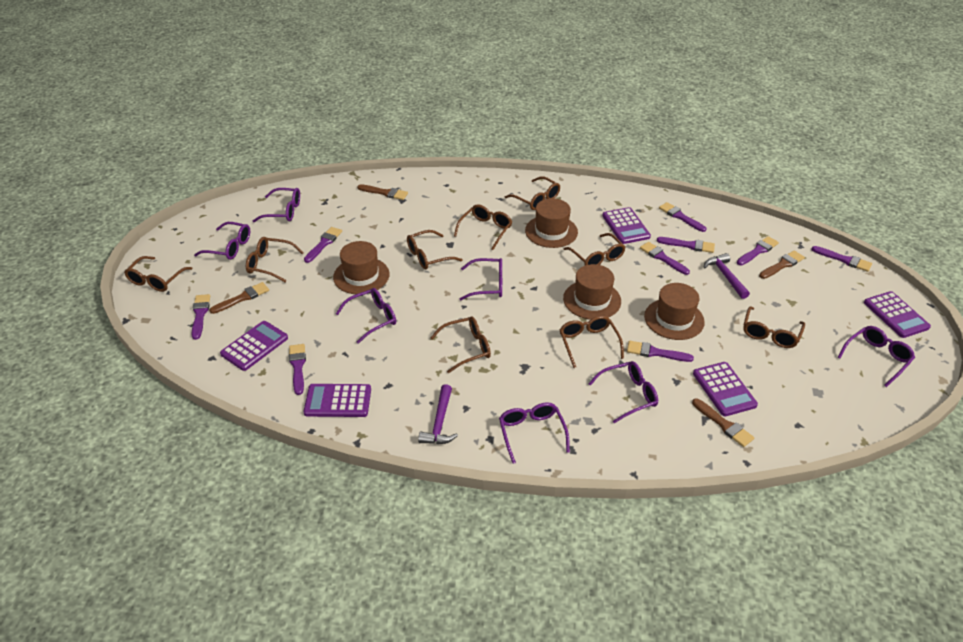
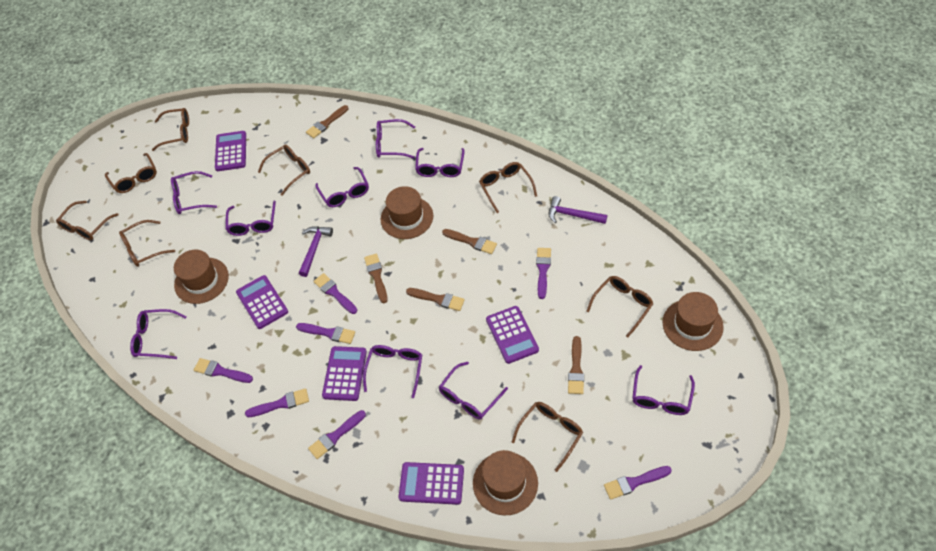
brown brush: [209,282,269,314] [357,184,408,200] [692,398,754,447] [759,250,805,279] = 4 -> [306,105,348,138] [364,254,388,303] [406,288,465,311] [442,229,497,254] [568,336,584,394] = 5
brown glasses: [124,256,193,292] [246,237,304,283] [407,230,463,269] [431,317,491,373] [454,204,512,250] [505,176,560,210] [559,316,624,368] [564,233,625,265] [743,306,805,348] = 9 -> [56,201,119,240] [105,153,157,193] [119,220,175,267] [152,108,189,151] [258,145,310,196] [479,162,537,213] [512,402,583,472] [587,276,654,337] = 8
purple brush: [192,294,210,340] [289,344,306,395] [304,227,342,263] [627,341,694,362] [640,242,690,275] [657,237,715,253] [659,202,706,232] [737,236,779,265] [811,246,872,272] = 9 -> [194,358,253,383] [245,388,309,417] [296,323,355,344] [308,410,366,459] [313,273,357,314] [536,248,551,299] [604,466,672,500] = 7
purple glasses: [194,222,250,260] [253,188,300,222] [336,288,396,344] [459,258,502,300] [499,402,570,464] [588,361,658,423] [838,326,915,387] = 7 -> [130,309,187,359] [171,171,217,214] [226,201,276,236] [315,167,369,207] [363,345,422,398] [376,119,415,159] [415,148,465,177] [439,362,508,420] [632,365,695,415] = 9

